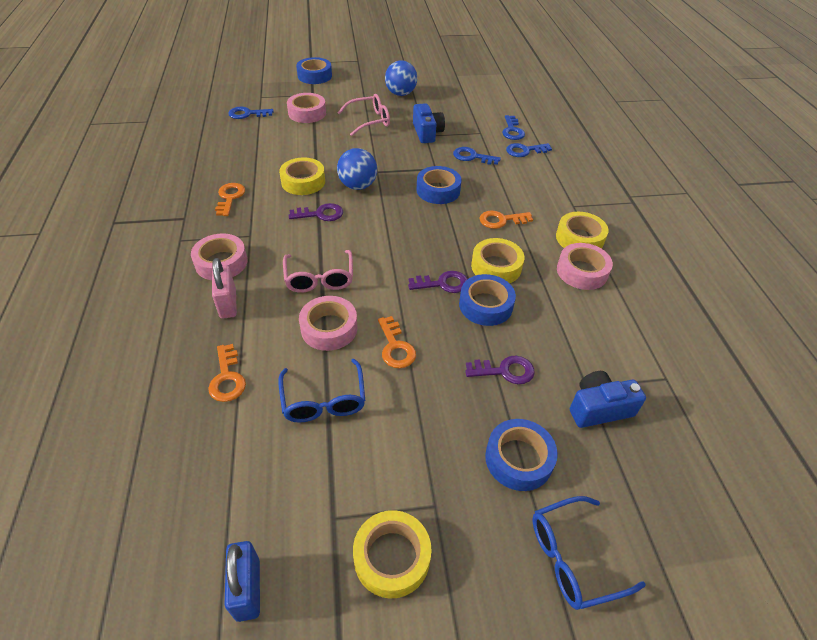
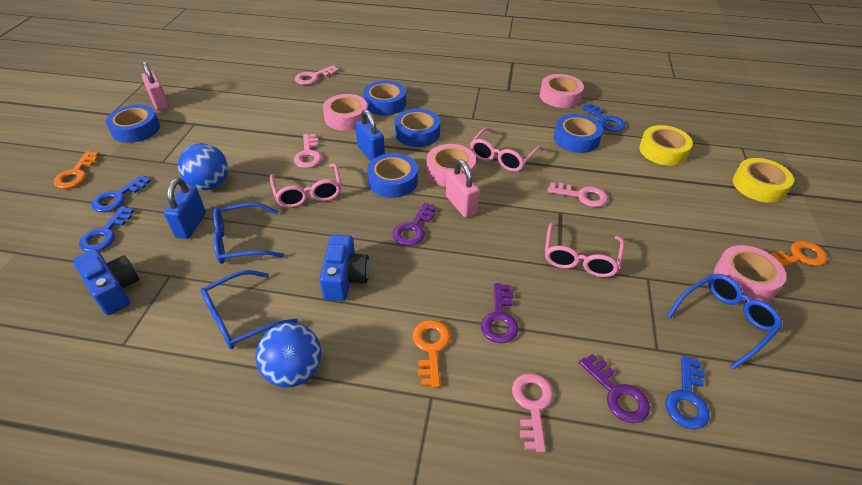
blue glasses: [278,359,365,423] [532,496,646,610] = 2 -> [201,270,298,349] [213,202,284,264] [667,274,782,370] = 3
blue padlock: [225,541,260,622] = 1 -> [164,178,206,239] [355,109,385,161] = 2
blue tape: [296,57,332,84] [417,166,462,204] [459,274,516,326] [485,419,558,491] = 4 -> [106,105,160,143] [363,81,406,116] [367,153,418,198] [395,109,440,147] [554,114,603,153] = 5
orange key: [208,344,246,402] [215,183,245,216] [378,316,416,368] [479,210,533,229] = 4 -> [53,151,99,189] [412,320,451,388] [770,241,827,267] = 3
pink glasses: [283,250,353,293] [338,94,390,136] = 2 -> [270,163,341,208] [470,127,542,172] [545,222,624,277] = 3
pink key: none = 0 -> [294,134,322,168] [295,65,339,85] [512,373,553,453] [548,182,608,207] = 4
pink padlock: [212,258,237,319] = 1 -> [142,61,169,111] [446,159,479,218] = 2
yellow tape: [279,157,325,195] [353,510,431,599] [471,238,525,283] [556,212,609,249] = 4 -> [639,125,693,166] [733,158,794,203] = 2

